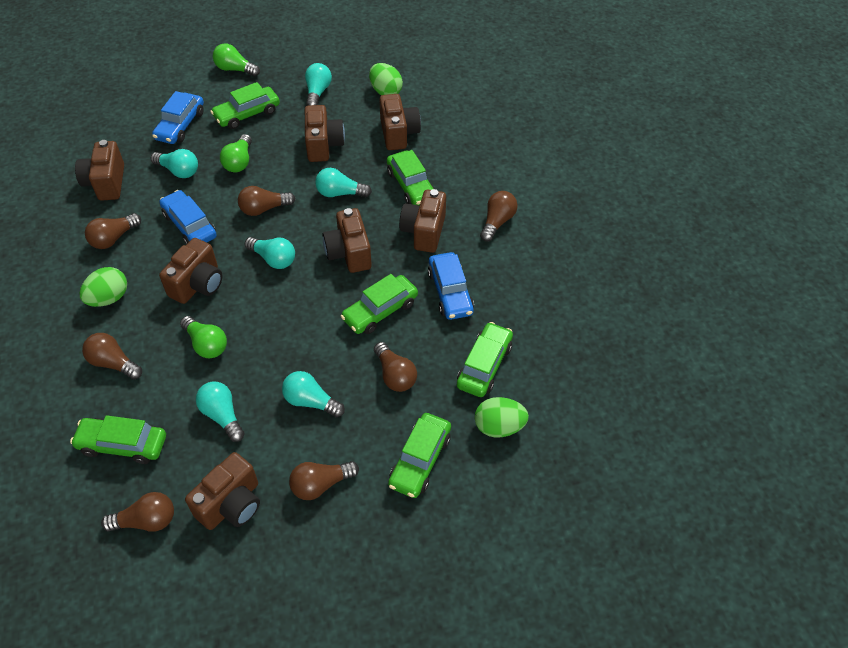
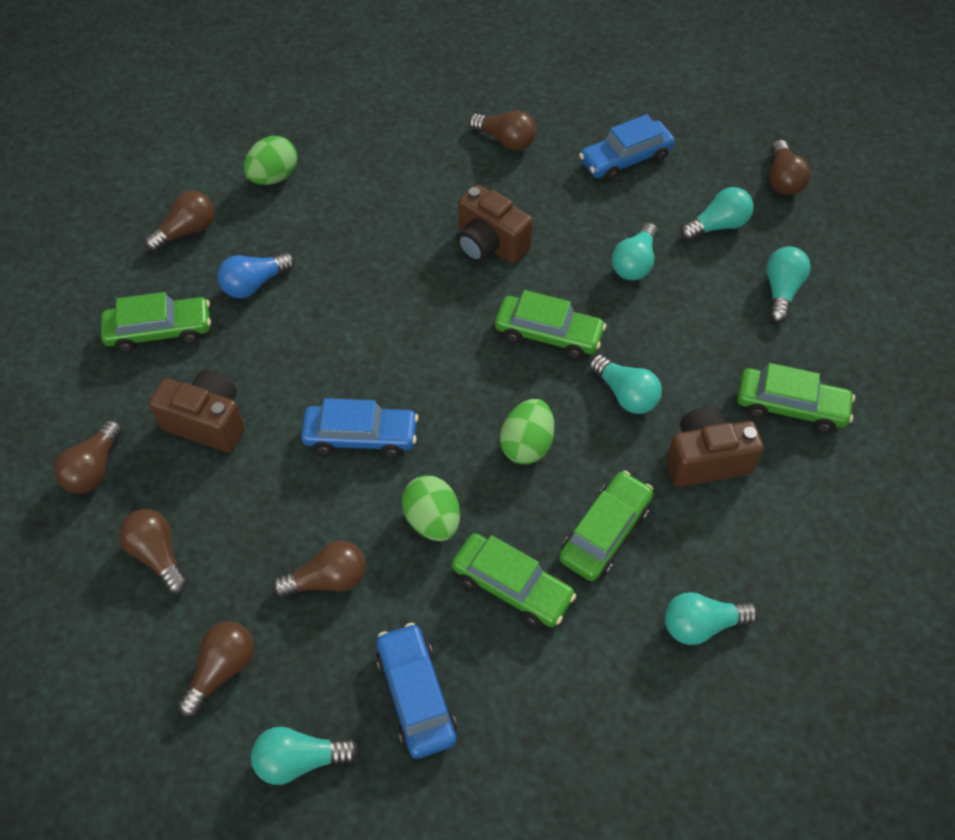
blue light bulb: none = 0 -> [217,253,295,298] = 1
brown camera: [75,140,124,201] [159,238,223,304] [185,452,260,530] [305,105,345,162] [322,208,372,273] [379,94,421,150] [399,189,446,253] = 7 -> [149,370,245,453] [456,185,533,264] [666,406,764,487] = 3
green car: [70,415,166,464] [210,82,280,129] [341,274,418,334] [387,150,435,205] [388,413,451,498] [457,322,513,397] = 6 -> [101,292,211,352] [452,533,576,627] [495,290,606,359] [559,471,654,581] [737,363,855,432] = 5
green light bulb: [180,316,227,358] [213,43,260,76] [220,134,252,172] = 3 -> none = 0

